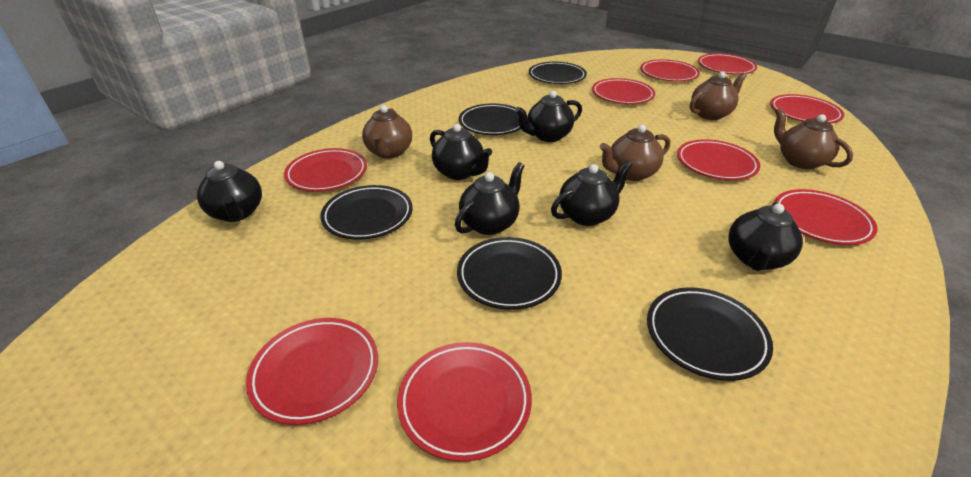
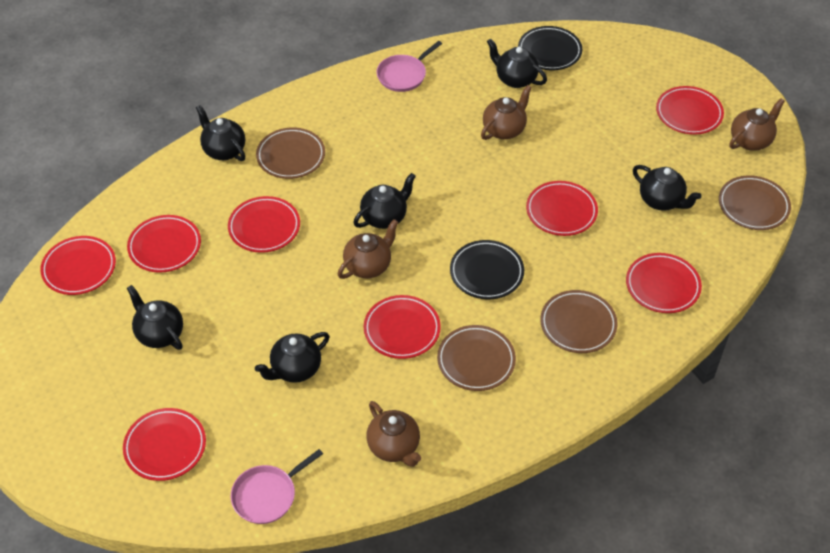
black plate: [320,185,413,240] [457,237,562,310] [459,104,521,135] [529,62,587,84] [647,287,773,381] = 5 -> [450,240,524,300] [518,26,582,70] = 2
brown plate: none = 0 -> [256,127,325,179] [437,325,516,391] [540,290,618,353] [719,175,791,230] = 4
pink pan: none = 0 -> [231,449,323,524] [377,41,442,92] = 2
red plate: [246,318,378,425] [284,148,367,192] [397,342,532,462] [592,78,655,104] [640,59,700,82] [677,139,760,180] [698,53,757,74] [770,94,844,123] [774,189,878,245] = 9 -> [40,236,116,295] [123,408,206,481] [127,215,201,273] [228,196,300,253] [364,295,441,359] [526,181,598,236] [626,253,702,313] [656,86,724,135] = 8

